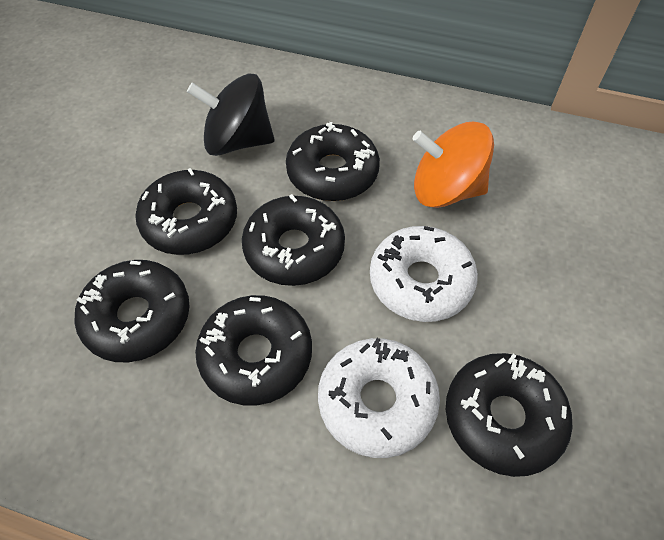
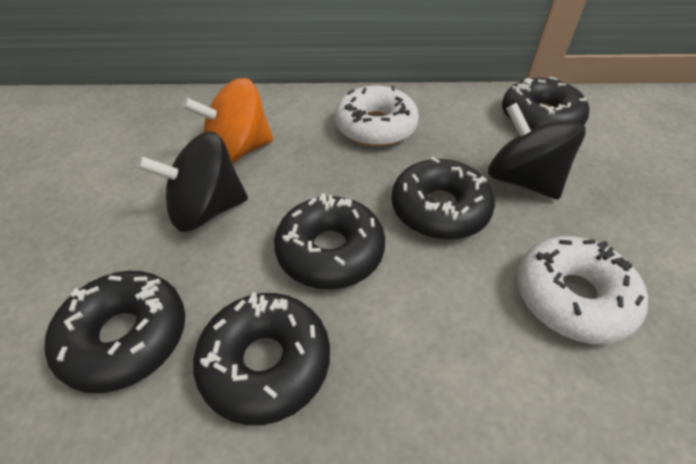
black donut: [74,260,189,362] [135,168,237,255] [195,295,312,406] [242,194,345,286] [286,122,380,201] [446,353,573,477] = 6 -> [45,271,185,393] [193,292,330,425] [274,193,385,289] [391,157,495,240] [502,77,589,130] = 5
black spinning top: [187,73,274,156] = 1 -> [137,131,248,232] [488,103,586,199] = 2

